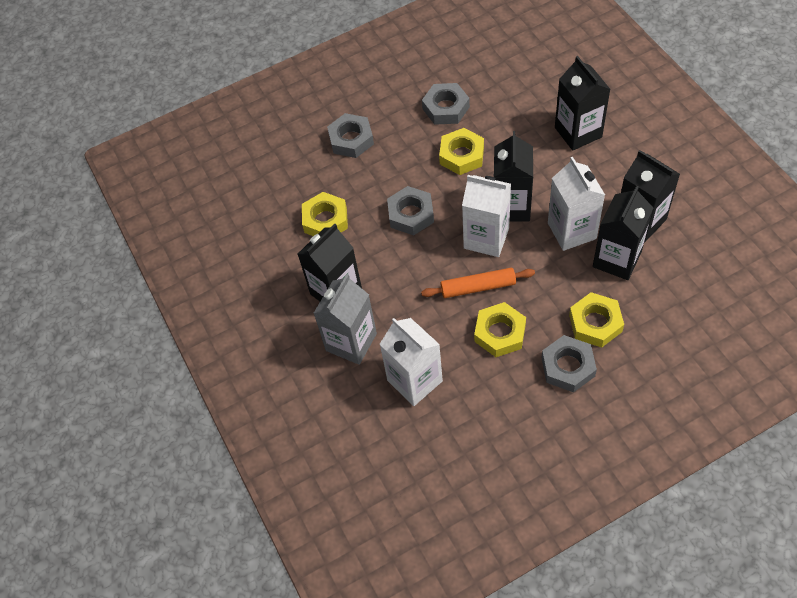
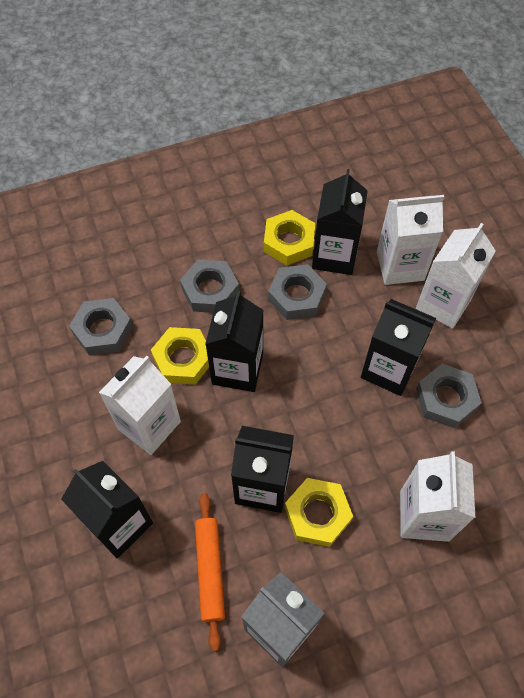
white carton: [380,318,443,406] [462,175,511,257] [548,157,605,251] = 3 -> [99,356,181,455] [377,195,444,285] [400,451,475,542] [416,223,496,329] = 4
yellow nut: [302,192,348,236] [439,128,484,175] [474,302,526,357] [569,292,624,348] = 4 -> [151,327,209,385] [264,210,315,265] [285,478,353,547] = 3

